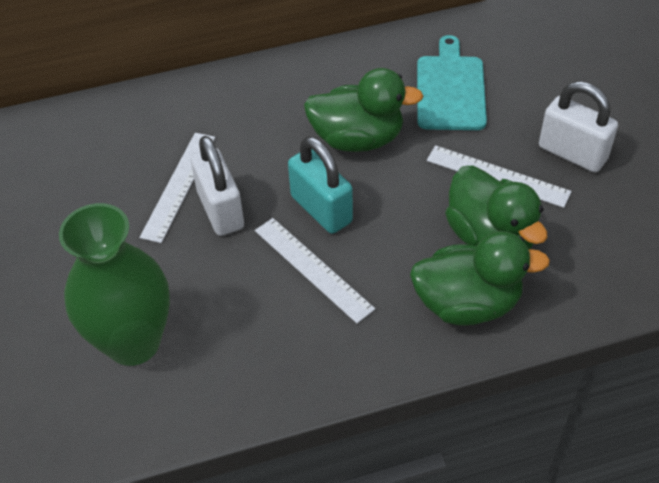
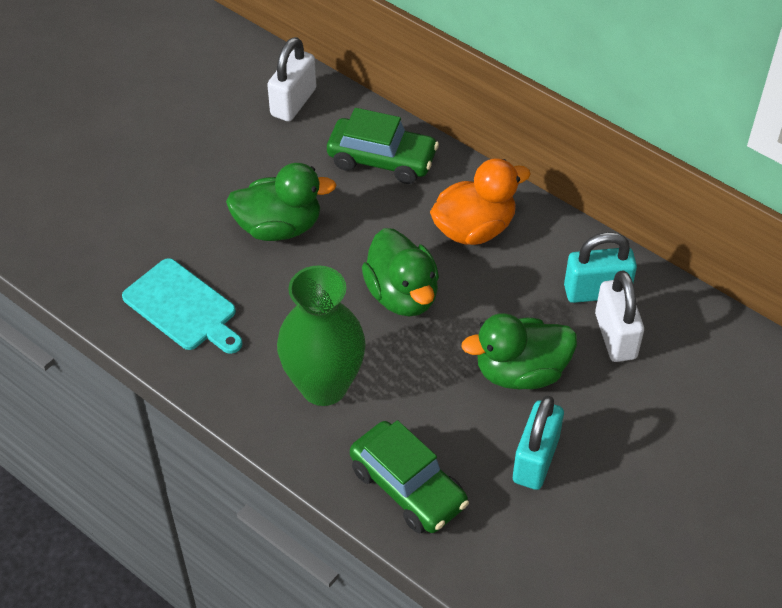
green car: none = 0 -> [327,108,439,184] [350,420,469,533] = 2
orange duck: none = 0 -> [430,159,530,245] = 1
turquoise padlock: [288,137,353,234] = 1 -> [513,396,564,490] [564,232,637,303] = 2
white ruler: [140,133,215,243] [255,218,375,323] [427,145,572,208] = 3 -> none = 0

